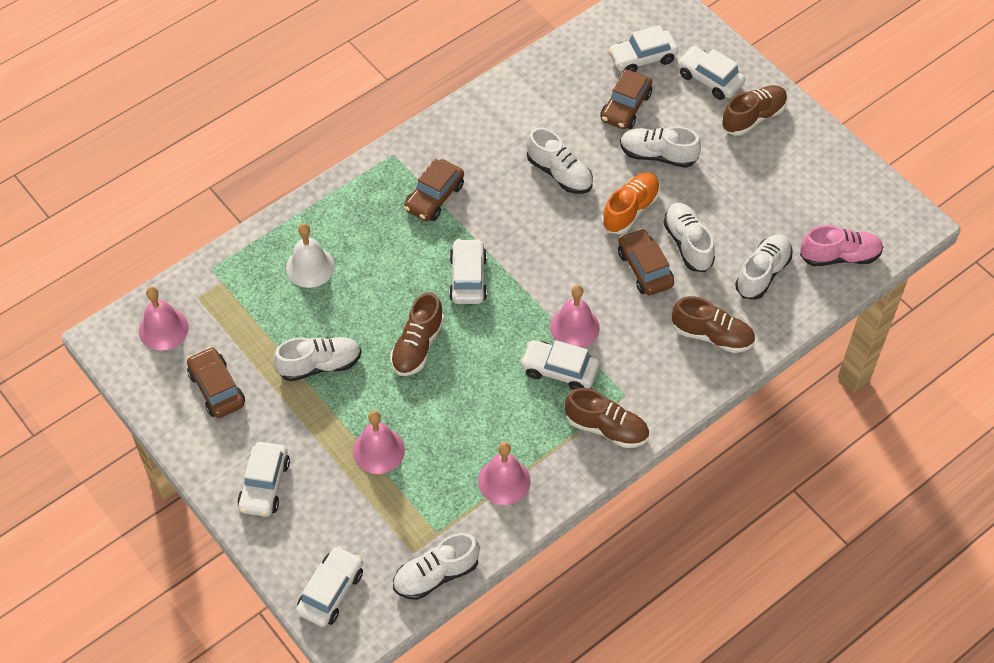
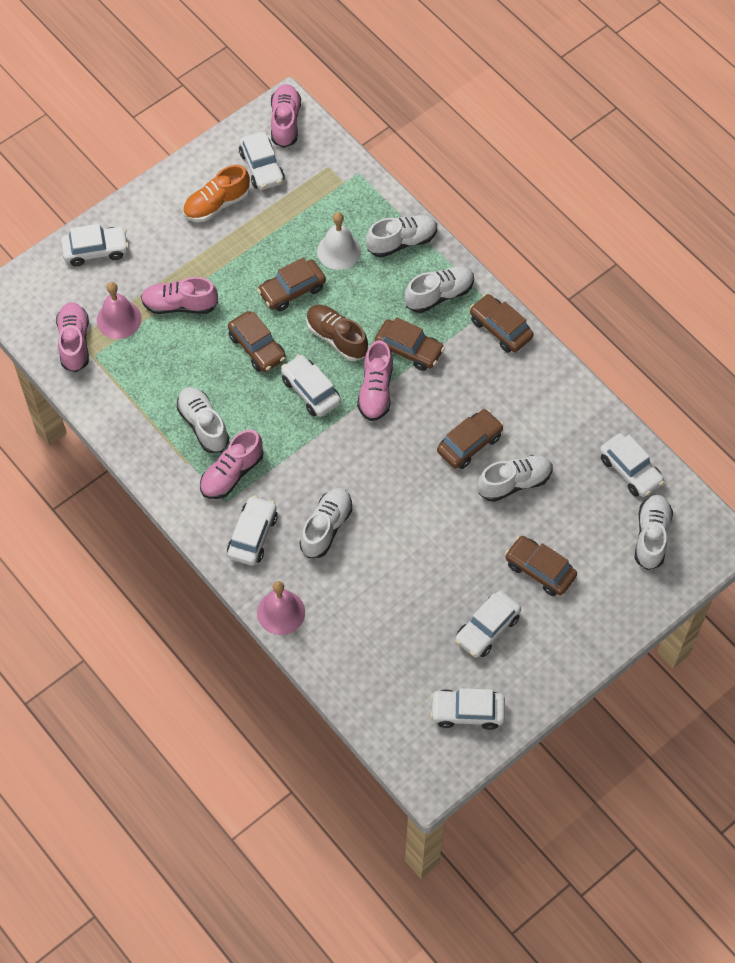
brown car: [187,347,245,418] [404,159,464,221] [600,69,652,129] [618,228,674,295] = 4 -> [228,311,286,372] [257,257,326,311] [375,317,445,371] [437,409,504,469] [470,294,533,353] [505,536,577,596] = 6
brown shoe: [390,292,444,376] [565,388,649,448] [672,296,755,353] [721,85,787,136] = 4 -> [306,305,368,361] = 1
pink bell: [139,287,189,350] [353,411,405,474] [478,442,531,505] [550,285,600,348] = 4 -> [97,282,142,339] [257,581,305,635] = 2
pink shoe: [800,225,884,266] = 1 -> [56,302,89,372] [141,277,218,314] [200,429,264,499] [271,84,301,148] [357,340,393,421] = 5
white car: [237,442,290,517] [296,546,363,627] [449,239,487,304] [520,340,599,390] [608,25,678,72] [677,46,745,100] = 6 -> [61,224,129,267] [227,495,278,565] [239,132,285,190] [281,354,341,417] [430,688,505,730] [455,591,521,658] [600,433,664,497] = 7

